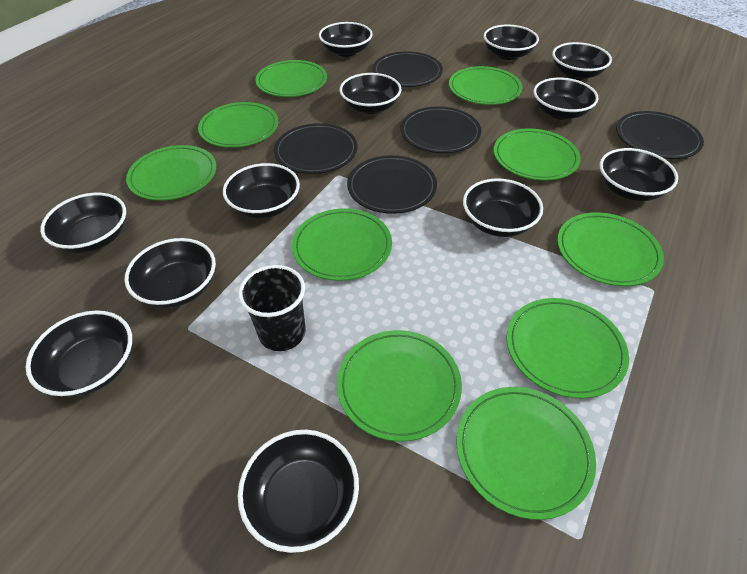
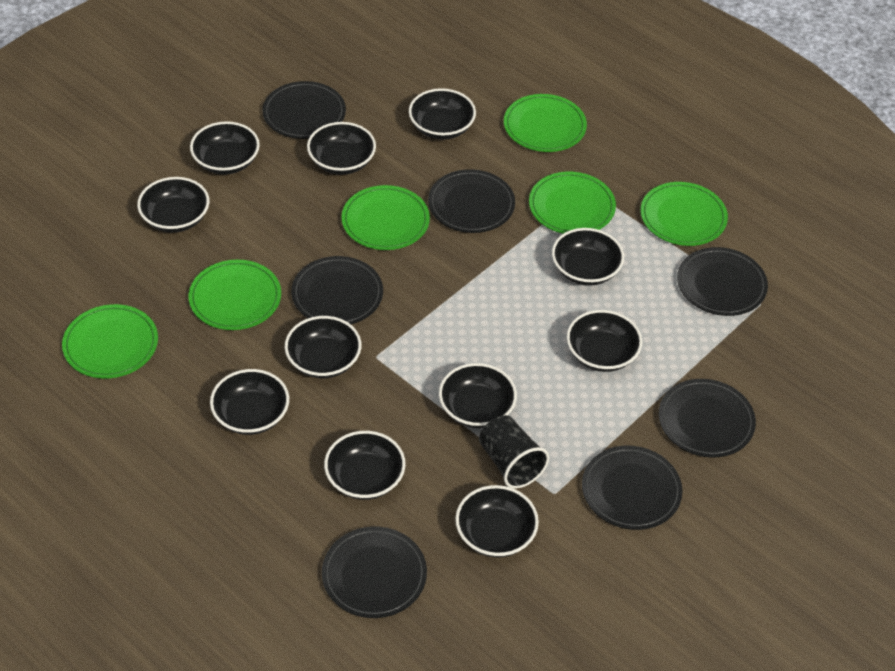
black bowl: [26,311,132,397] [40,193,126,253] [124,238,216,308] [223,163,300,218] [238,430,359,553] [319,22,373,57] [340,73,402,114] [463,178,543,237] [483,25,539,60] [533,78,599,120] [552,42,612,80] [599,148,678,201] = 12 -> [137,177,209,233] [190,121,260,175] [210,369,289,435] [285,316,361,378] [307,122,376,175] [324,431,406,500] [409,88,476,140] [439,363,517,428] [455,485,539,558] [552,228,624,286] [566,310,642,372] = 11
black plate: [274,123,358,174] [347,155,437,214] [373,51,443,87] [401,106,481,153] [616,111,704,159] = 5 -> [262,81,346,139] [291,256,383,324] [322,526,427,618] [428,169,515,233] [582,445,683,530] [659,379,756,458] [677,247,768,316] = 7
green plate: [126,145,216,201] [198,102,278,148] [255,60,327,97] [292,208,392,281] [337,330,462,442] [449,66,522,105] [456,387,596,520] [494,129,581,180] [507,298,629,399] [557,212,664,286] = 10 -> [62,304,158,378] [189,260,281,330] [341,185,430,250] [504,94,587,152] [529,172,616,234] [640,182,728,246] = 6

